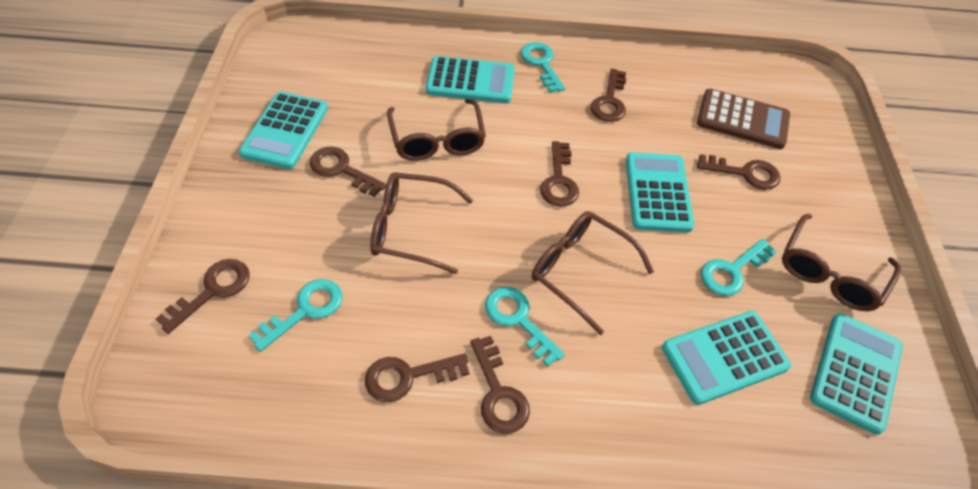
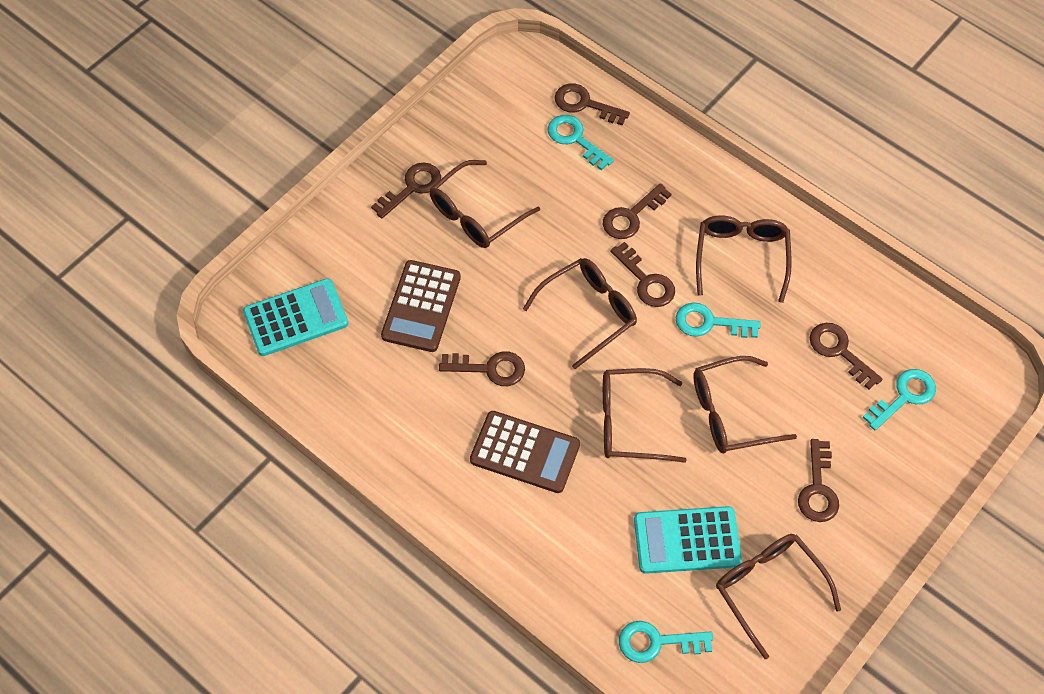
brown calculator: [697,89,790,149] = 1 -> [381,260,461,352] [470,411,580,493] = 2
brown glasses: [370,172,473,274] [387,99,486,161] [532,211,654,335] [782,214,901,311] = 4 -> [430,160,540,248] [523,258,637,369] [603,368,687,463] [693,356,797,453] [696,216,792,303] [716,534,841,659] = 6
turquoise calculator: [239,91,328,169] [426,56,515,103] [626,152,694,232] [662,311,791,405] [810,313,903,435] = 5 -> [243,278,349,356] [634,506,742,574] = 2

